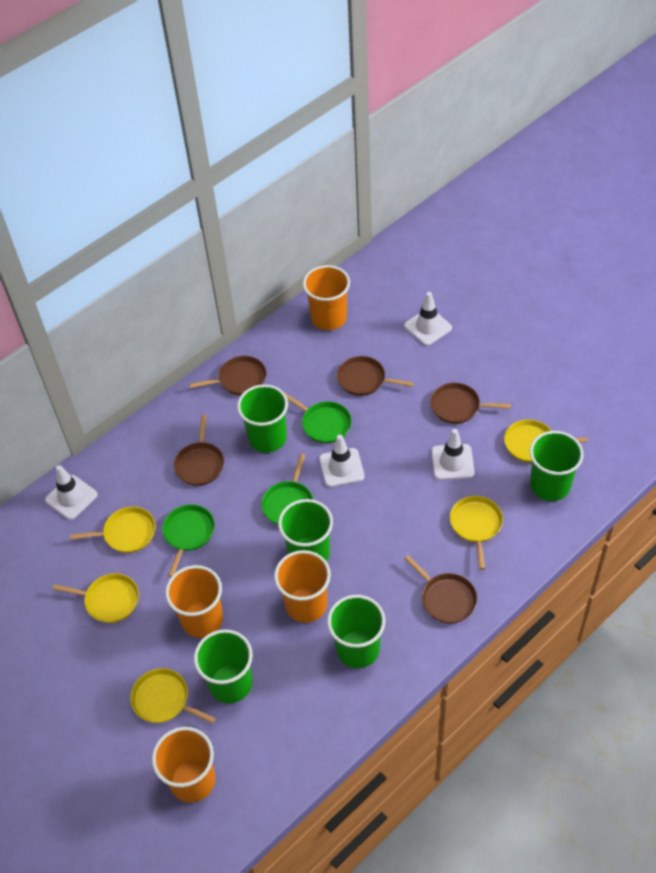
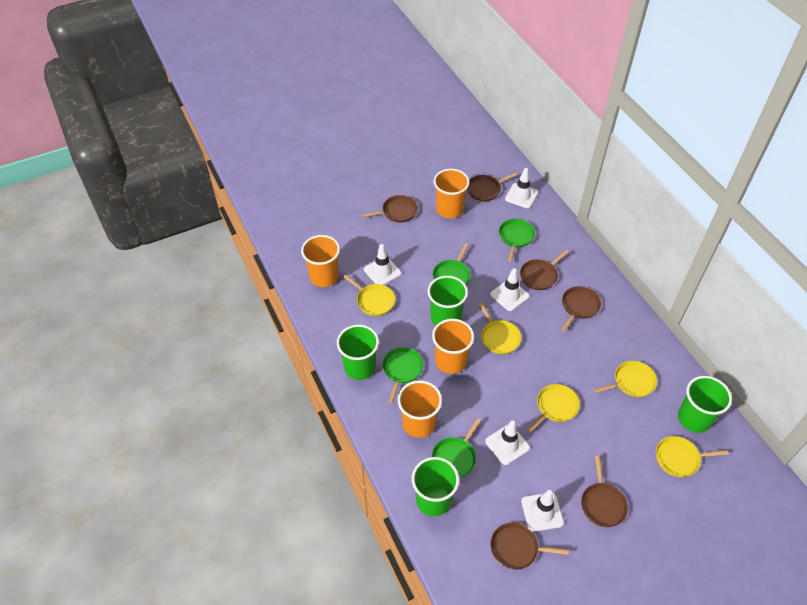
brown pan: [174,415,224,486] [189,356,266,395] [337,356,414,396] [404,555,477,624] [430,383,511,424] = 5 -> [362,195,418,223] [467,172,518,201] [491,522,569,570] [520,250,569,290] [561,286,601,332] [581,456,628,527] = 6
green cup: [194,629,253,703] [237,384,288,453] [278,499,333,562] [327,595,385,668] [530,431,584,501] = 5 -> [337,325,379,380] [412,457,459,516] [428,276,468,326] [678,376,732,433] = 4
green pan: [162,504,215,577] [262,454,313,525] [285,393,352,443] = 3 -> [382,347,423,403] [432,418,481,478] [433,243,470,285] [499,219,535,262] = 4
white traffic cone: [45,465,98,520] [319,434,365,487] [404,292,452,346] [432,429,475,480] = 4 -> [364,244,401,285] [485,421,530,465] [490,268,530,311] [505,168,538,208] [521,490,564,532] = 5

